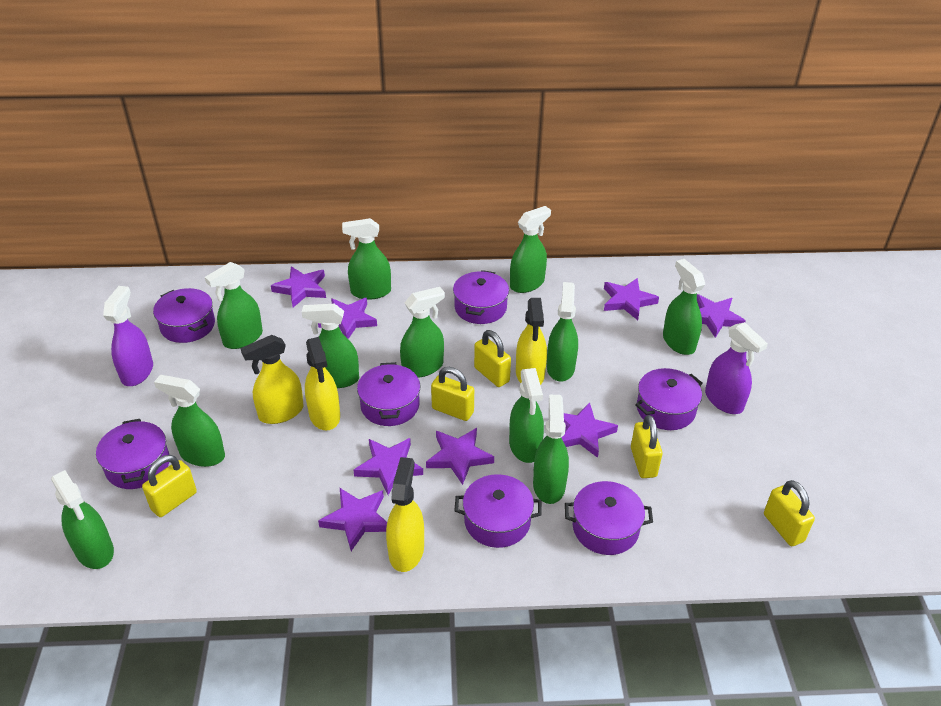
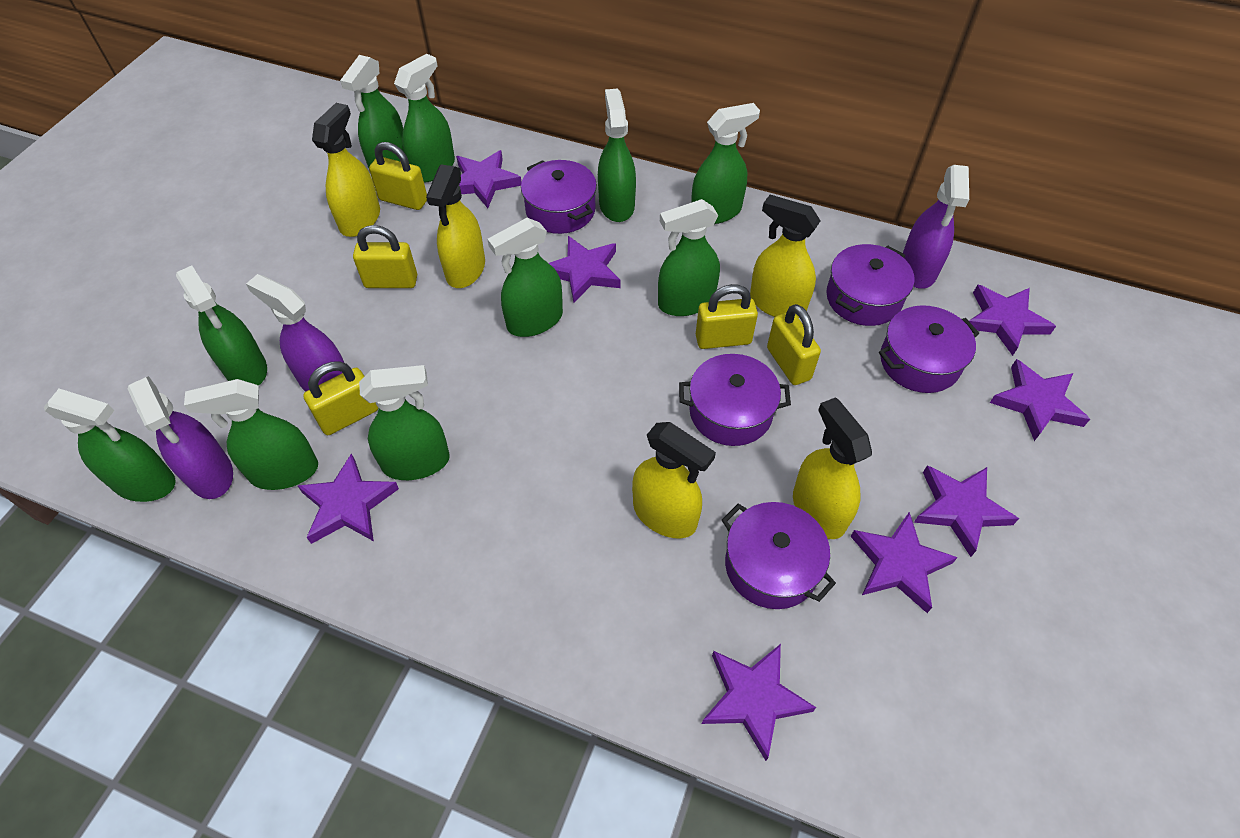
green spray bottle: [51,470,114,569] [154,375,225,467] [205,262,263,349] [302,304,359,388] [342,218,391,300] [400,287,445,378] [509,368,544,463] [510,206,551,293] [533,394,569,504] [547,282,578,382] [663,259,705,355] = 11 -> [44,389,176,502] [176,266,267,385] [184,379,318,490] [340,55,404,168] [359,365,450,480] [394,54,455,183] [487,218,563,337] [598,89,636,222] [658,199,720,316] [691,103,760,224] = 10
purple pot: [96,419,169,489] [153,288,215,343] [357,362,421,426] [453,270,509,324] [454,474,542,548] [565,481,653,555] [635,368,703,430] = 7 -> [521,160,597,234] [679,354,791,446] [722,502,836,609] [826,244,914,326] [879,305,979,393] = 5
purple spray bottle: [103,286,153,386] [705,322,768,414] = 2 -> [128,376,233,499] [246,274,344,392] [903,165,969,289] = 3
yellow spray bottle: [241,335,304,424] [305,337,340,431] [386,457,424,572] [516,298,547,385] = 4 -> [312,103,380,237] [426,164,485,288] [632,422,716,539] [750,195,821,318] [793,397,872,539] = 5

